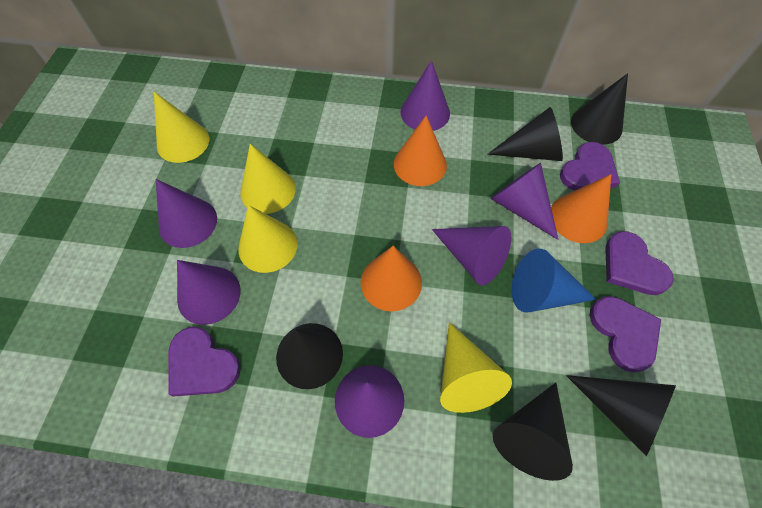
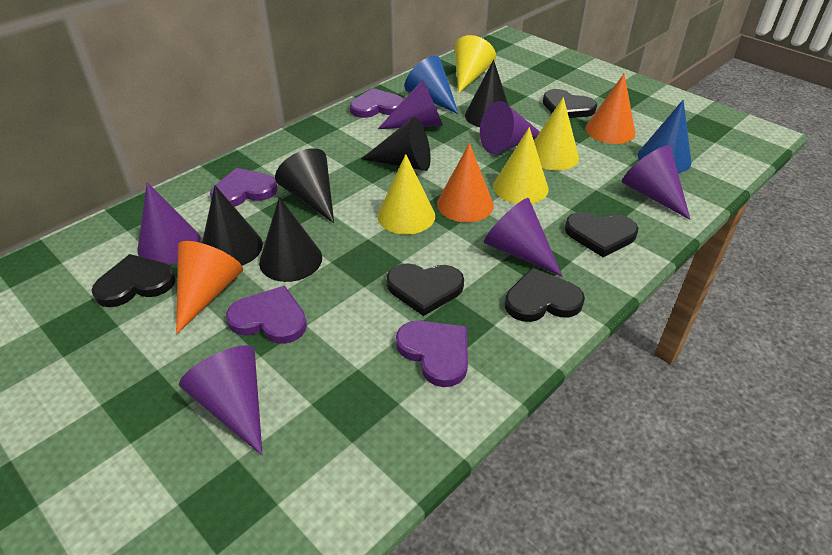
black heart: none = 0 -> [92,254,176,307] [387,263,464,316] [505,268,585,322] [543,89,597,118] [565,212,638,257] = 5
blue cone: [511,249,597,313] = 1 -> [405,56,458,114] [638,100,692,173] = 2

